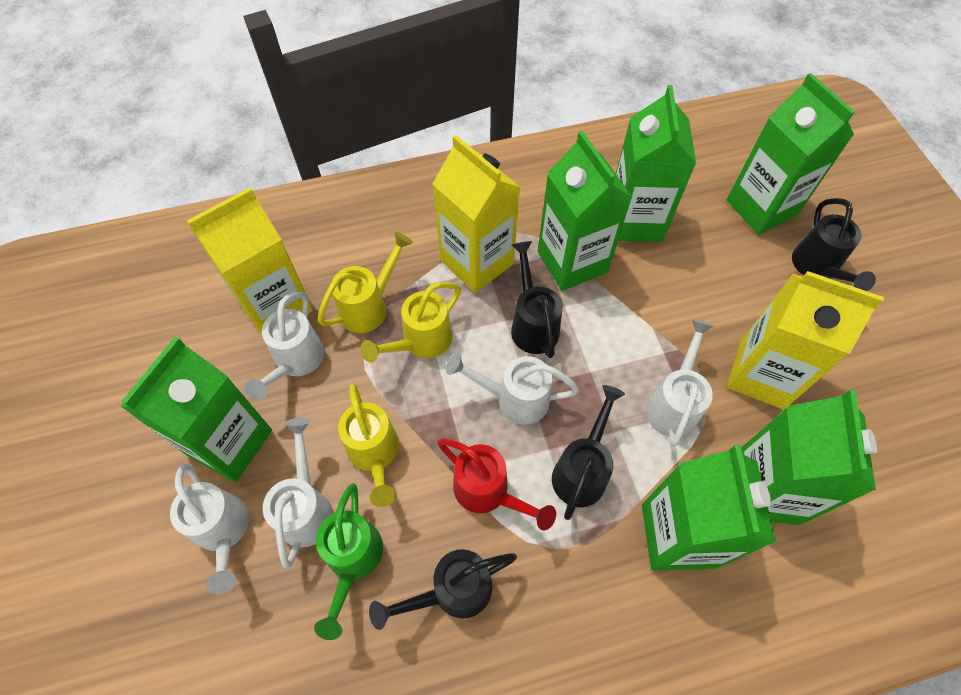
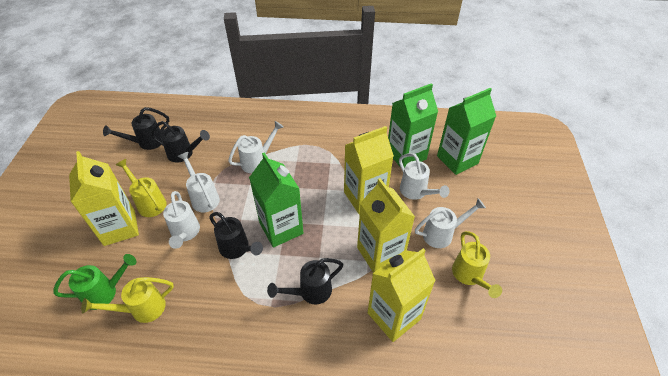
green carton: [121,337,272,482] [538,131,632,291] [616,85,696,242] [642,445,776,571] [727,73,854,235] [741,390,877,525] = 6 -> [249,152,303,248] [388,83,438,168] [437,88,496,175] = 3
red watering can: [437,438,556,531] = 1 -> none = 0
yellow carton: [187,187,313,335] [433,135,521,293] [727,271,884,409] = 3 -> [69,151,139,246] [344,126,394,214] [357,178,415,273] [368,248,436,342] = 4

